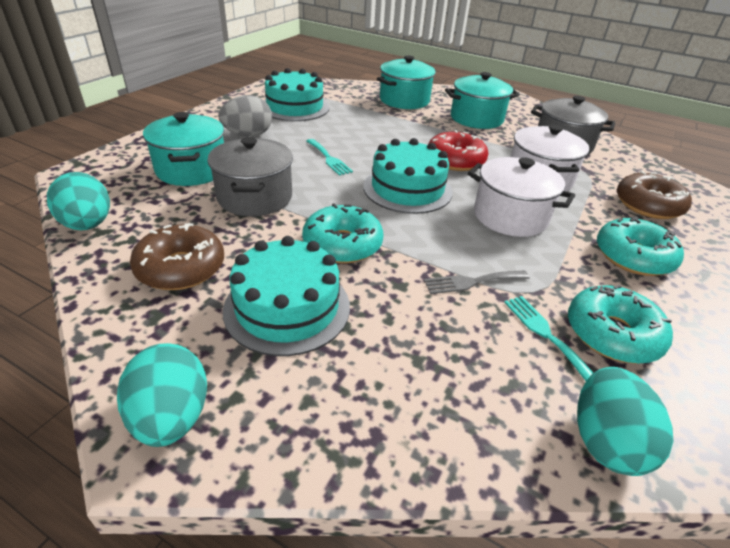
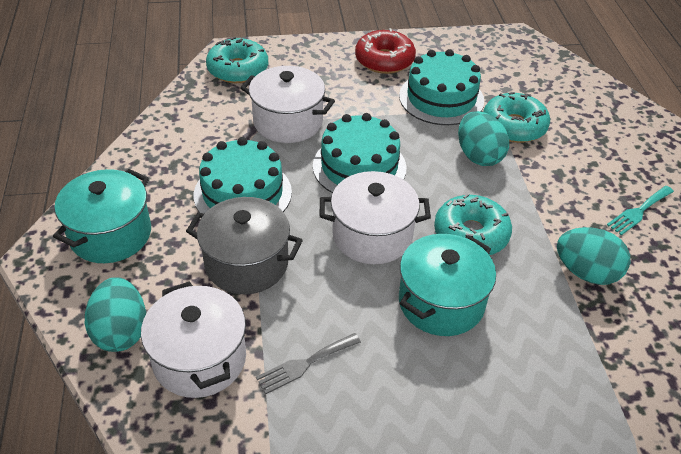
brown donut: [130,223,224,290] [617,171,692,219] = 2 -> none = 0
grey egg: [218,95,272,137] = 1 -> none = 0
grey pot: [207,137,293,216] [531,96,615,155] = 2 -> [186,197,303,294] = 1
turquoise fork: [306,139,353,176] [504,296,593,381] = 2 -> [607,186,674,235] = 1
turquoise pot: [143,112,224,186] [377,55,436,109] [445,72,520,129] = 3 -> [53,169,151,263] [399,234,496,336] = 2
white pot: [468,157,575,237] [511,125,589,192] = 2 -> [141,281,246,398] [240,66,335,143] [320,171,431,264] = 3

